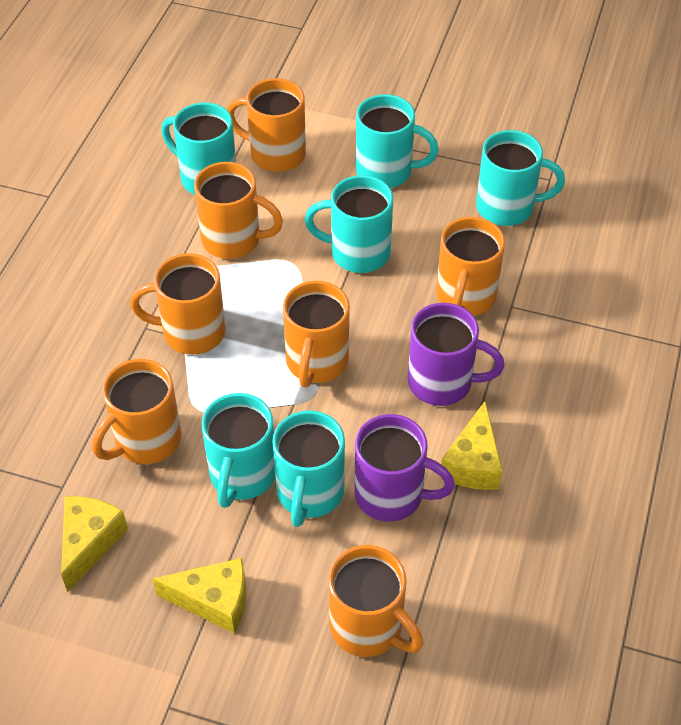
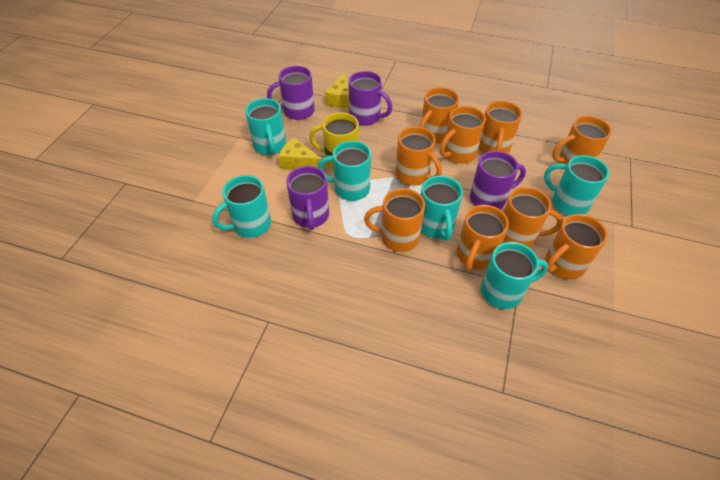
orange mug: [92,359,182,464] [130,253,226,355] [194,162,283,259] [227,78,306,172] [283,281,350,388] [328,545,423,657] [436,217,505,316] = 7 -> [364,188,425,252] [395,127,442,185] [419,87,459,143] [440,106,486,163] [457,205,509,271] [479,101,522,154] [503,187,563,248] [545,214,608,279] [552,116,612,165] = 9
purple mug: [355,414,455,522] [408,303,505,406] = 2 -> [267,66,315,120] [286,166,329,230] [349,71,392,126] [470,151,526,209] = 4
yellow cheese: [61,496,128,592] [153,558,246,633] [440,401,503,490] = 3 -> [278,137,321,170] [325,72,349,108] = 2
yellow mug: none = 0 -> [309,112,359,168] = 1

